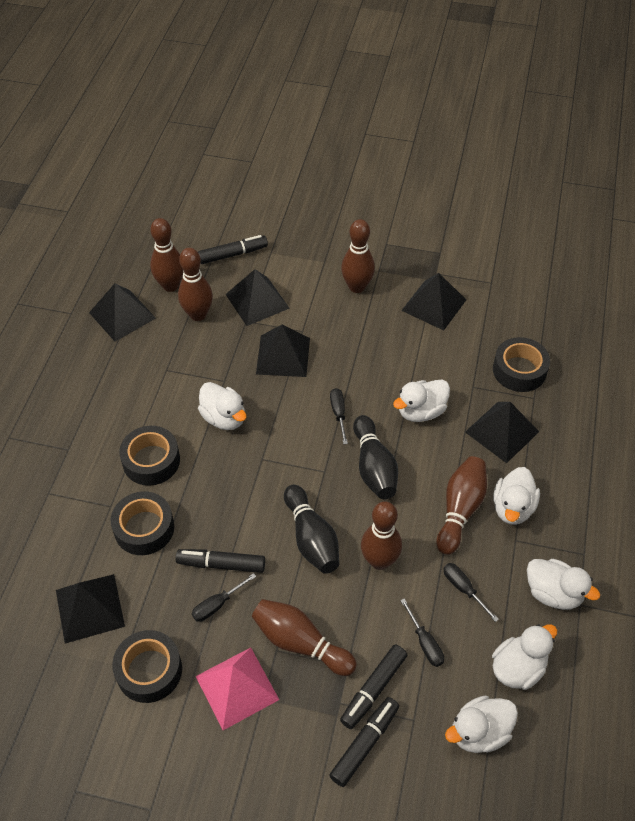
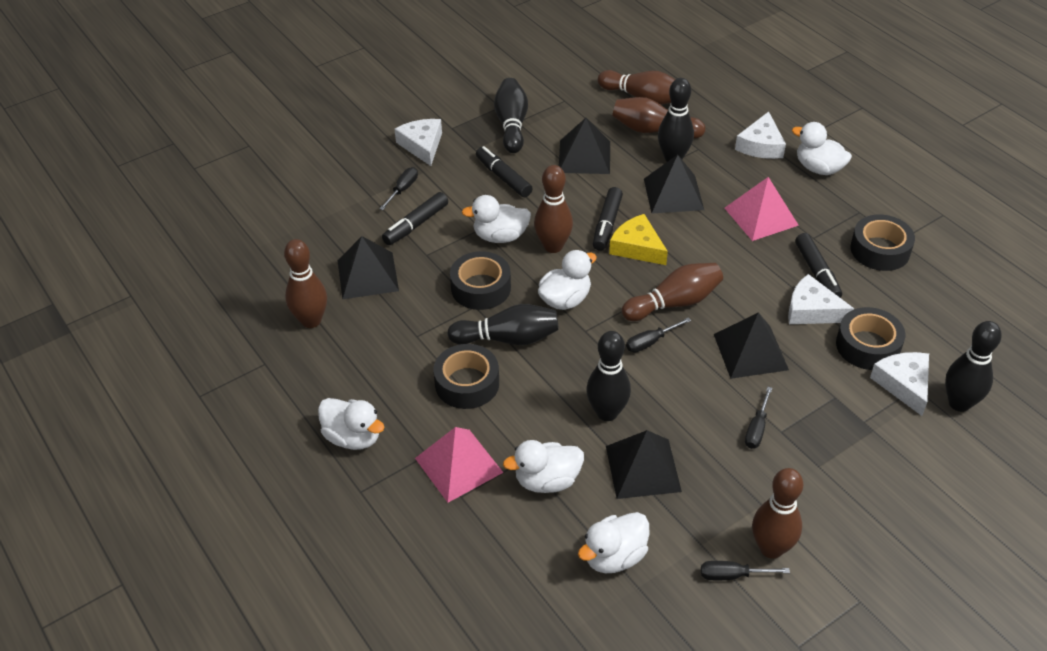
black bowling pin: [284,485,339,574] [353,415,398,499] = 2 -> [447,304,559,345] [494,78,528,153] [586,331,631,421] [658,78,694,162] [945,321,1002,412] = 5
black pyramid: [56,574,125,643] [89,283,156,341] [225,269,290,326] [256,325,310,377] [401,273,466,331] [465,402,539,463] = 6 -> [337,236,399,299] [559,118,610,174] [606,430,682,499] [644,155,704,213] [714,312,789,379] = 5
pink pyramid: [196,648,279,730] = 1 -> [415,427,504,503] [725,177,799,241] = 2
white cheese: none = 0 -> [395,119,442,166] [735,112,786,159] [788,274,854,324] [870,352,929,416] = 4
yellow cheese: none = 0 -> [609,214,668,265] = 1

